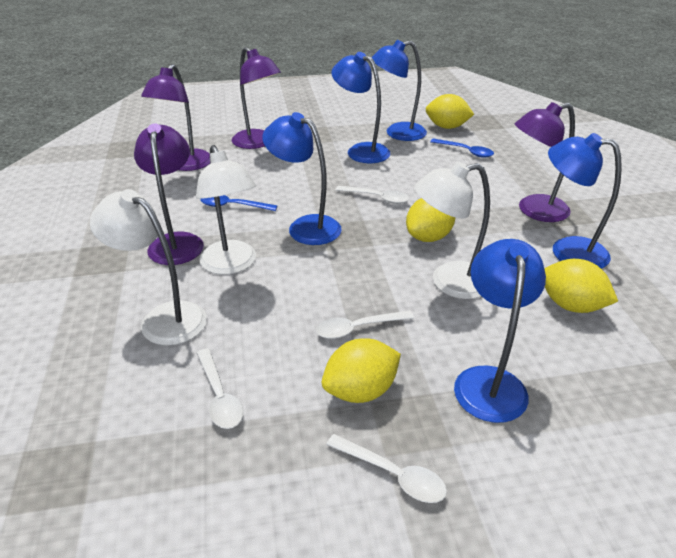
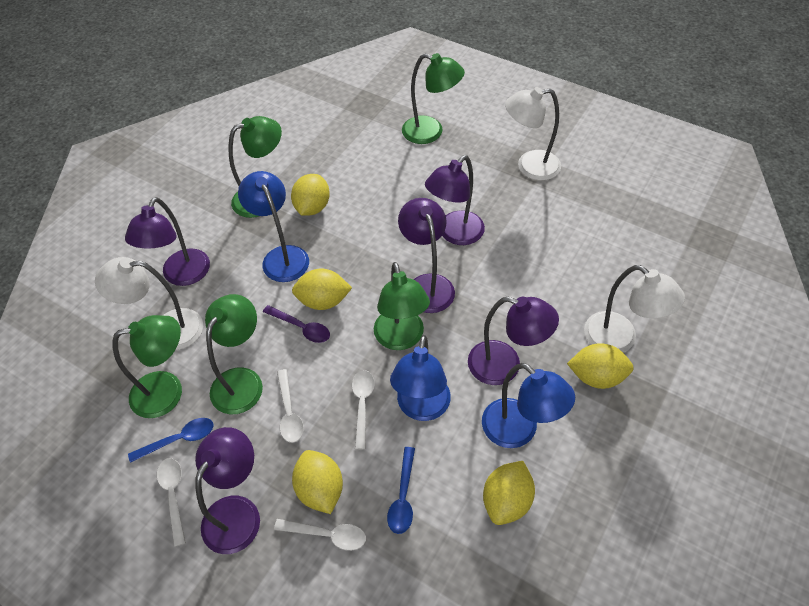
blue lamp: [262,112,342,245] [331,52,390,163] [372,40,427,141] [454,239,546,423] [548,133,622,269] = 5 -> [238,171,309,282] [390,335,451,421] [482,363,575,448] = 3
green lamp: none = 0 -> [112,315,182,418] [205,294,263,414] [228,116,282,218] [374,262,430,350] [402,53,465,144] = 5
purple lamp: [134,124,204,265] [141,64,210,171] [232,47,281,149] [515,102,575,222] = 4 -> [125,197,210,286] [195,427,260,554] [398,198,455,313] [425,155,485,245] [468,297,559,385] = 5
purple spoon: none = 0 -> [263,305,330,343] = 1
yellow lemon: [322,339,401,403] [406,198,455,242] [426,94,474,129] [545,259,618,313] = 4 -> [291,174,330,216] [292,269,352,310] [292,450,343,514] [483,461,535,525] [567,343,634,389] = 5

